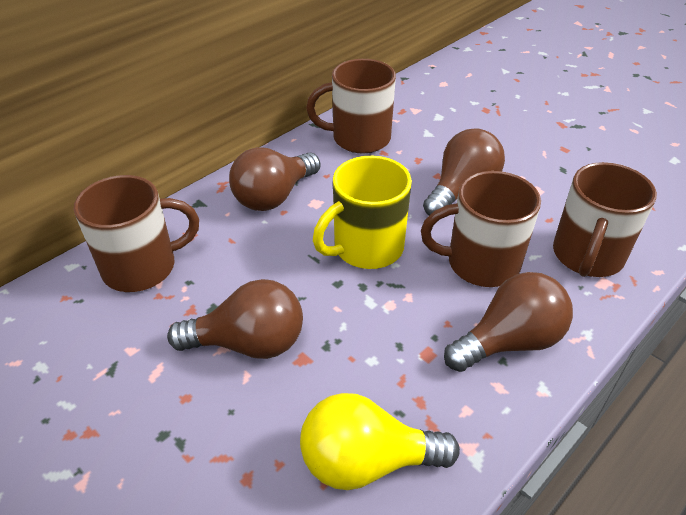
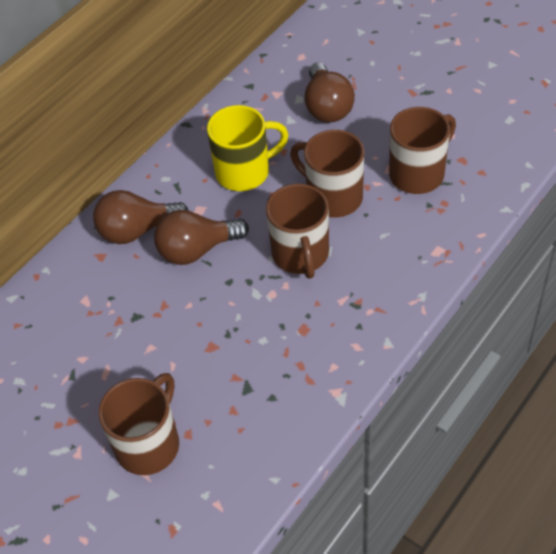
brown light bulb: [167,279,303,359] [229,147,320,211] [423,128,505,216] [444,272,573,372] = 4 -> [93,190,189,244] [154,210,249,265] [305,62,355,123] = 3
yellow light bulb: [300,393,460,490] = 1 -> none = 0

